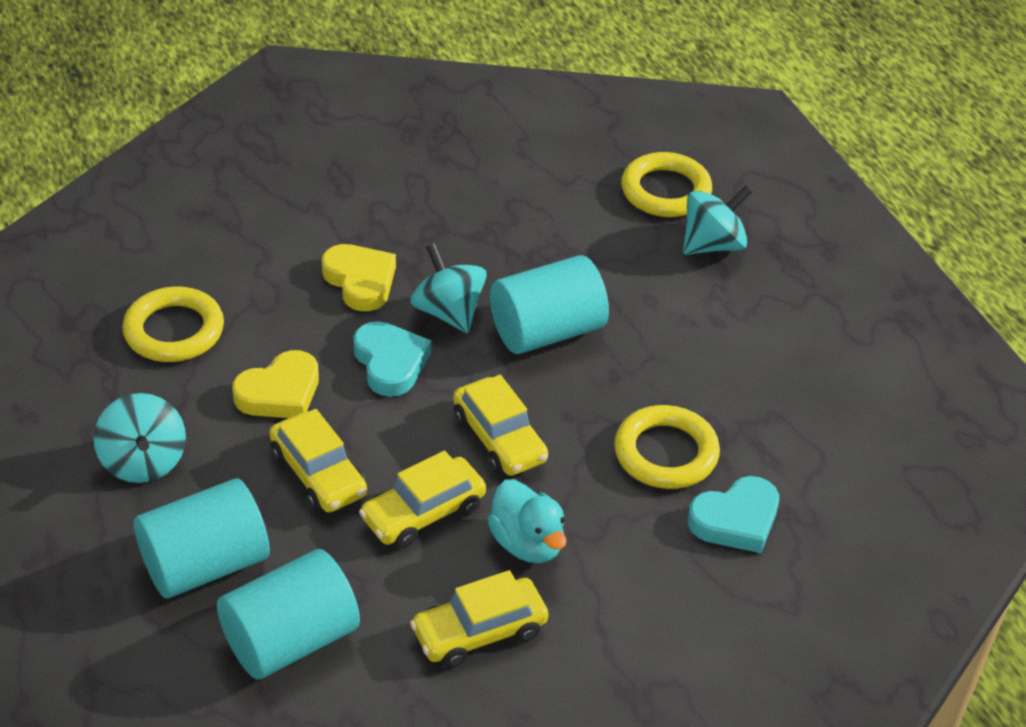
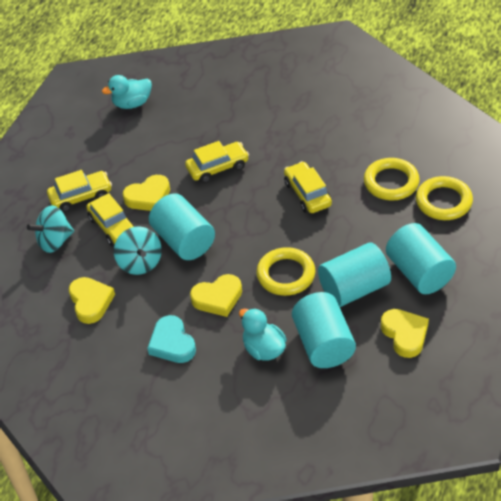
turquoise cylinder: [134,478,270,599] [217,549,360,680] [490,255,609,354] = 3 -> [149,193,215,260] [292,292,356,368] [318,242,391,307] [386,223,456,294] = 4
turquoise duck: [487,479,567,563] = 1 -> [102,75,152,109] [239,308,287,361] = 2
turquoise heart: [353,321,431,397] [688,476,779,553] = 2 -> [147,315,196,363] = 1
turquoise spinning top: [94,393,186,483] [410,243,487,333] [683,186,752,255] = 3 -> [27,205,74,253] [114,227,162,275] = 2
yellow heart: [232,350,319,418] [322,244,396,311] = 2 -> [69,277,115,324] [123,175,170,211] [190,274,242,317] [381,309,429,358] = 4

